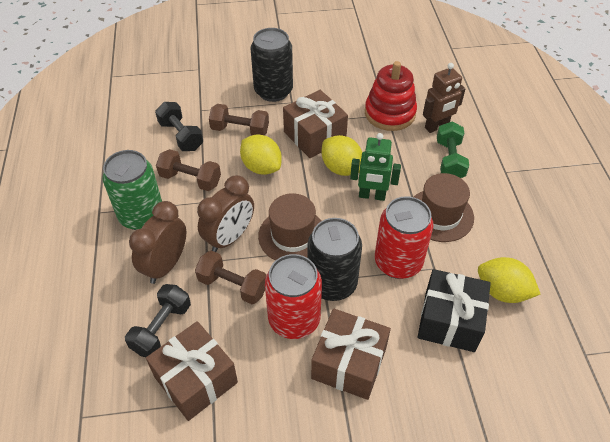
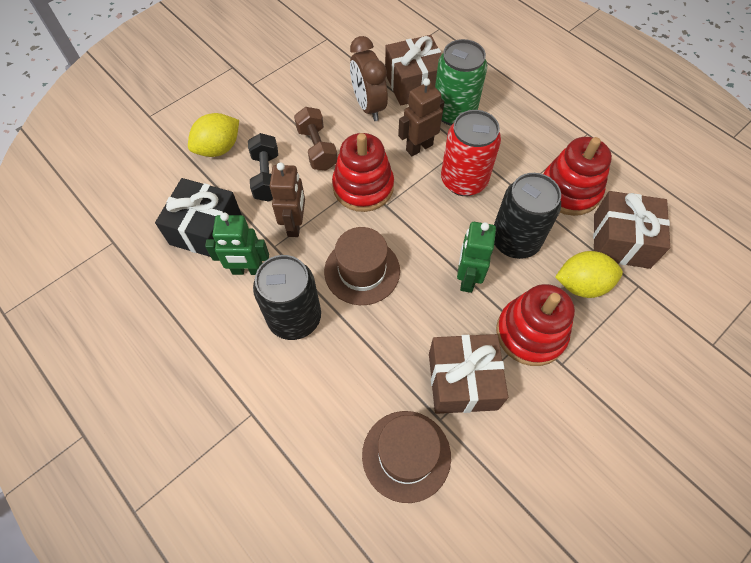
black dumbbell: [125,284,191,357] [155,102,203,151] = 2 -> [248,133,278,202] = 1
brown clock: [129,201,186,284] [197,175,254,252] = 2 -> [350,36,388,121] = 1
brown dumbbell: [156,149,221,191] [195,251,266,304] [209,104,269,135] = 3 -> [294,107,338,170] = 1
brown robot: [423,63,465,133] = 1 -> [270,162,305,237] [398,78,444,156] = 2
green dumbbell: [437,122,469,178] = 1 -> none = 0
green robot: [350,133,401,201] = 1 -> [205,213,269,275] [457,222,496,293] = 2
red can: [265,254,322,339] [375,196,433,279] = 2 -> [441,110,501,196] = 1
red stacking toy: [365,61,417,131] = 1 -> [332,133,394,212] [496,284,575,366] [543,137,612,216] = 3
yellow lemon: [240,134,282,175] [322,135,362,176] [478,257,540,303] = 3 -> [188,113,239,157] [555,251,623,298] = 2

